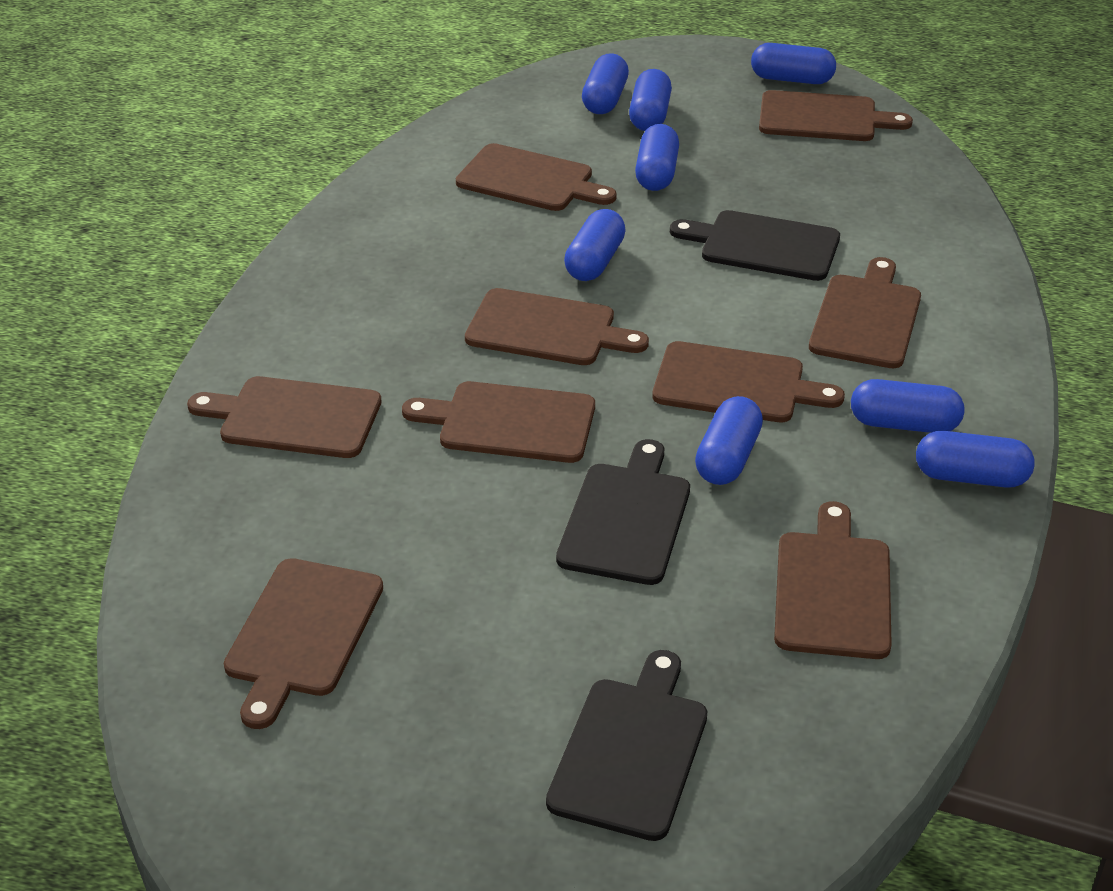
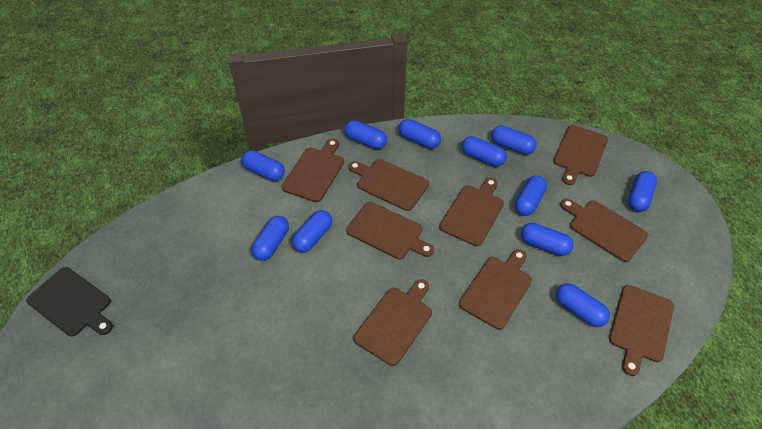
black cutting board: [546,650,707,841] [556,439,690,585] [670,210,840,281] = 3 -> [26,267,113,337] = 1
blue capsule: [564,209,626,281] [582,54,629,114] [629,69,672,131] [635,124,679,191] [695,396,763,485] [751,43,836,84] [851,379,964,433] [916,431,1035,488] = 8 -> [241,150,285,181] [251,216,289,261] [292,210,332,253] [345,120,387,149] [399,119,441,149] [462,136,507,166] [491,125,537,155] [515,175,547,216] [521,223,574,256] [556,283,610,327] [628,171,657,212] = 11

